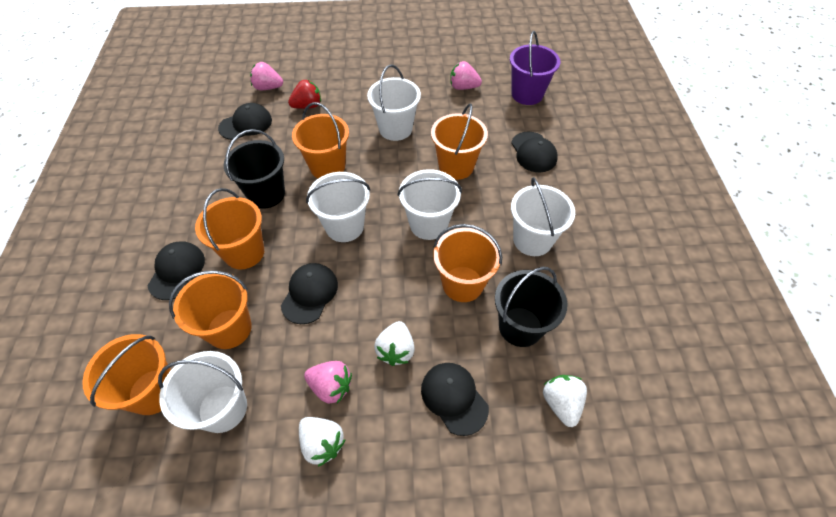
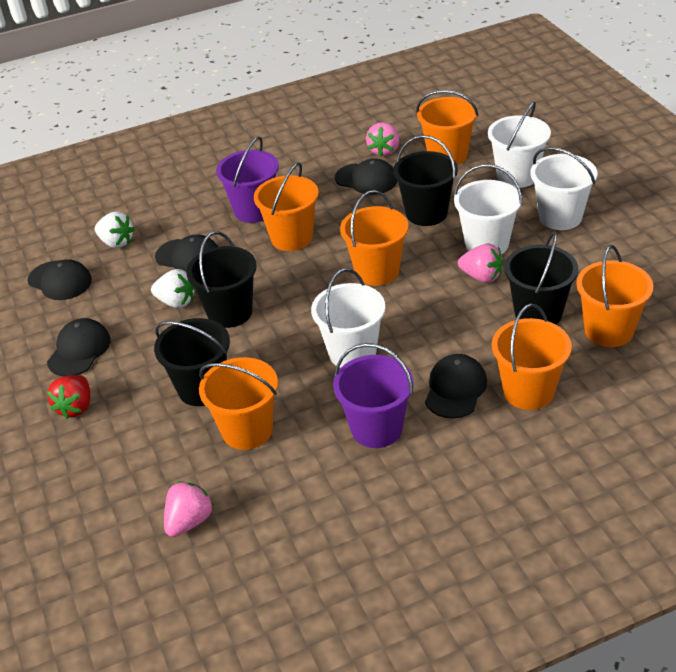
black bucket: [224,129,285,209] [495,267,567,347] = 2 -> [154,318,230,406] [186,231,257,328] [393,135,458,226] [504,231,578,324] = 4
purple bucket: [510,31,560,105] = 1 -> [216,136,279,223] [333,343,414,448] = 2
white bucket: [158,351,247,433] [306,172,370,242] [367,64,421,141] [398,169,462,240] [511,177,575,256] = 5 -> [311,268,385,368] [454,164,522,254] [488,102,551,188] [531,147,598,230] = 4
white strawberry: [299,417,345,467] [374,321,415,366] [543,375,587,427] = 3 -> [95,212,135,248] [151,269,195,308] = 2

